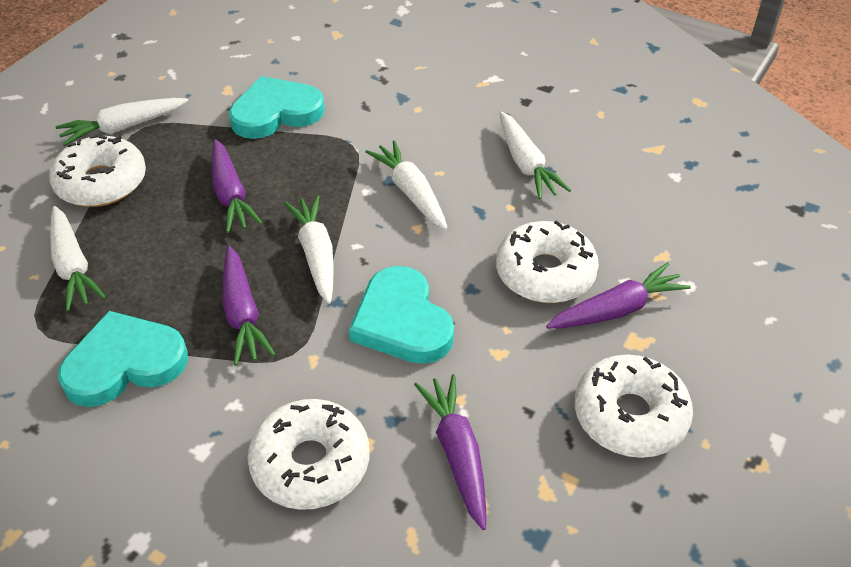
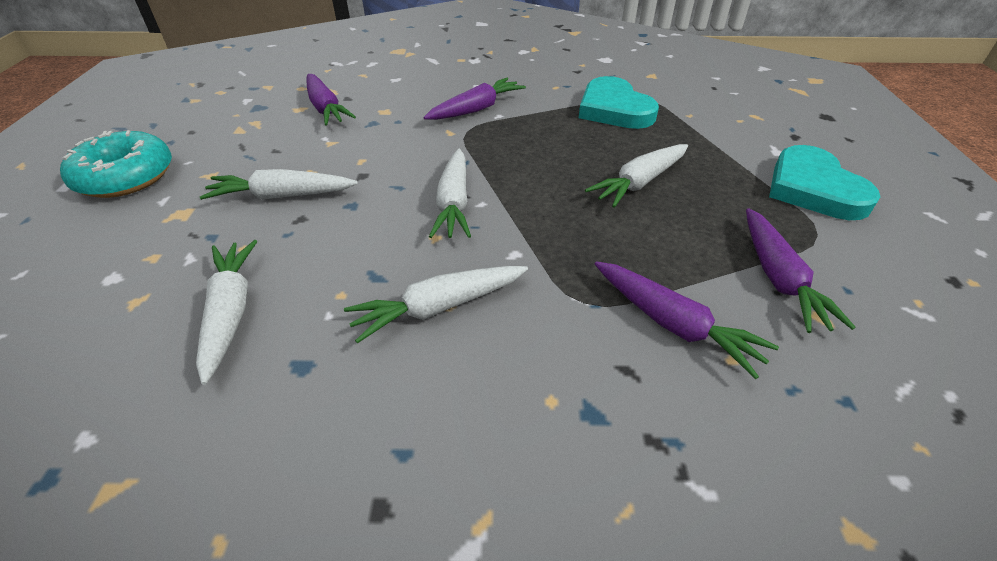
turquoise donut: none = 0 -> [60,130,172,198] = 1
turquoise heart: [58,311,188,407] [229,76,325,139] [349,266,454,364] = 3 -> [579,76,659,129] [769,145,880,220] = 2
white donut: [49,135,146,207] [248,399,369,510] [496,220,599,303] [575,355,693,458] = 4 -> none = 0

